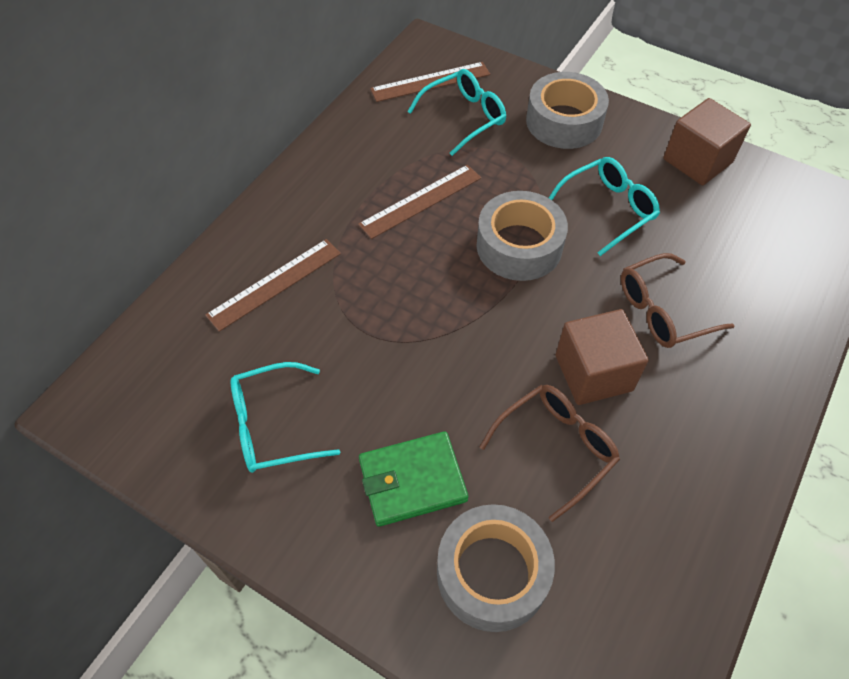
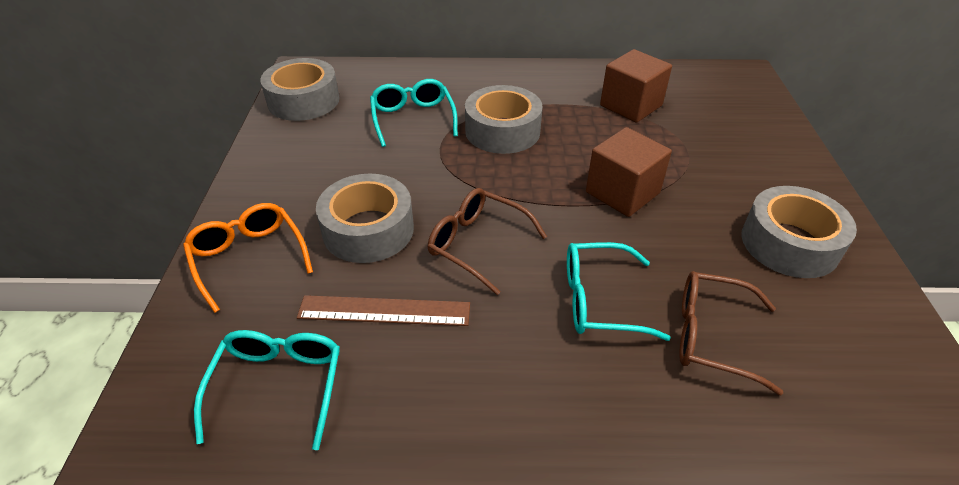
brown ruler: [205,239,341,332] [358,165,481,239] [370,62,490,102] = 3 -> [297,295,470,326] = 1
green wallet: [359,431,468,527] = 1 -> none = 0
grey tape: [437,504,555,632] [477,191,568,281] [526,72,609,149] = 3 -> [260,58,339,121] [316,174,414,263] [465,85,543,154] [741,186,857,278] = 4
orange glasses: none = 0 -> [183,203,313,313] = 1

